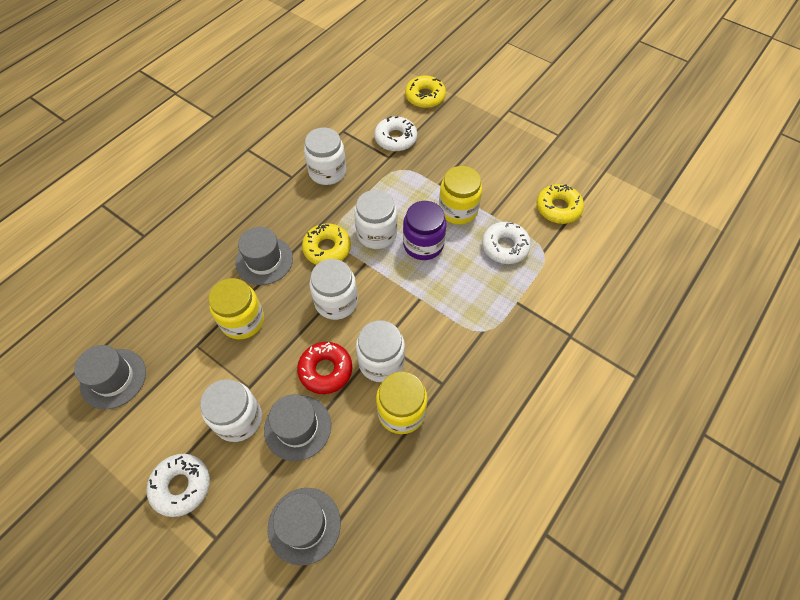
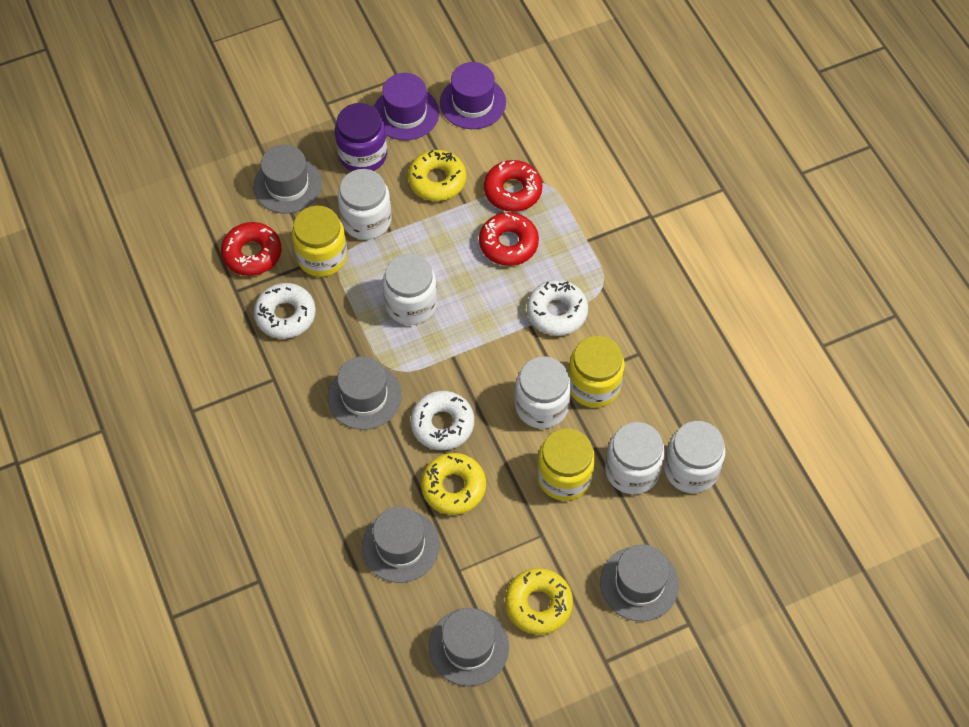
grey hat: [74,345,146,409] [235,227,293,285] [264,394,331,461] [268,488,341,566] = 4 -> [253,145,322,214] [328,356,402,430] [362,507,439,583] [429,608,509,686] [600,544,679,622] = 5
purple hat: none = 0 -> [374,73,439,140] [440,62,506,129] = 2
red donut: [297,342,353,394] = 1 -> [221,222,281,276] [479,212,539,266] [484,160,542,212] = 3

